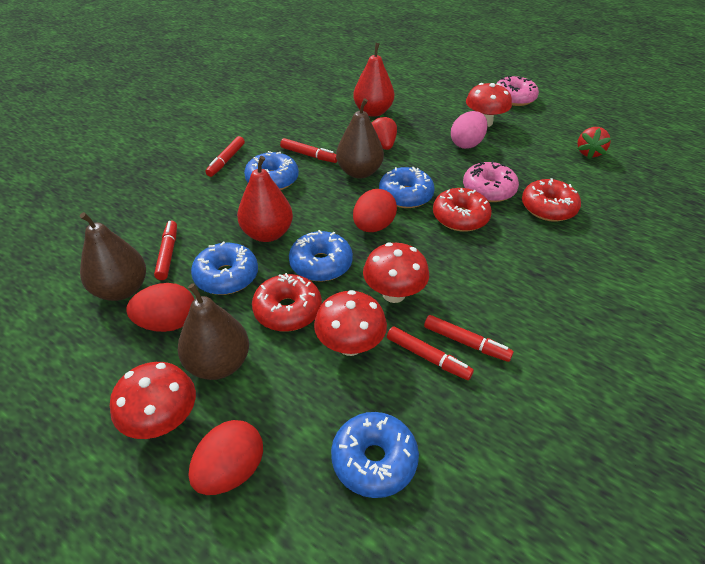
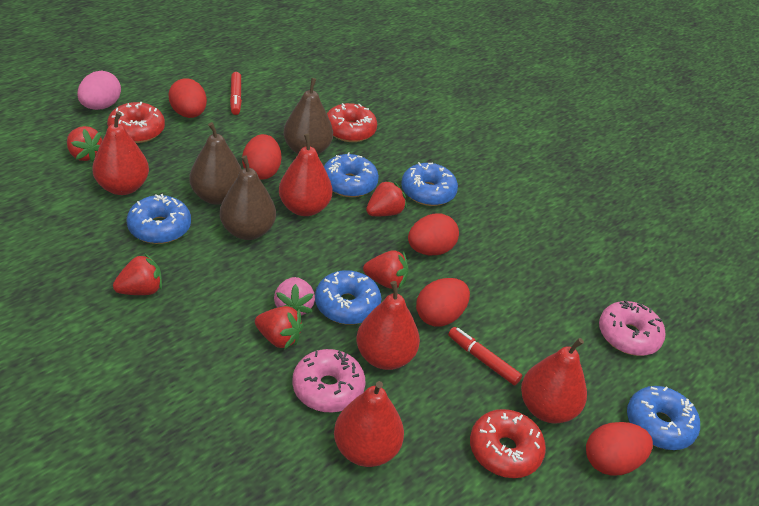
pink strawberry: none = 0 -> [274,277,315,315] = 1
red egg: [126,283,194,332] [188,420,263,495] [353,189,397,232] = 3 -> [168,78,207,118] [242,134,281,180] [408,213,459,255] [416,278,470,327] [586,422,653,476] = 5
red marker: [154,221,177,280] [205,136,245,177] [280,138,337,163] [387,326,474,380] [424,315,513,362] = 5 -> [230,72,242,115] [448,327,522,385] = 2
red mushroom: [110,362,196,439] [314,290,387,356] [363,243,429,303] [466,83,512,127] = 4 -> none = 0
red pear: [237,156,293,242] [353,43,394,117] = 2 -> [92,112,149,195] [279,134,332,216] [334,381,404,467] [356,281,420,370] [521,338,587,423] = 5
red strawberry: [371,115,397,150] [577,127,611,159] = 2 -> [67,126,102,162] [113,253,162,295] [255,306,304,349] [363,250,408,289] [366,180,407,216] = 5

